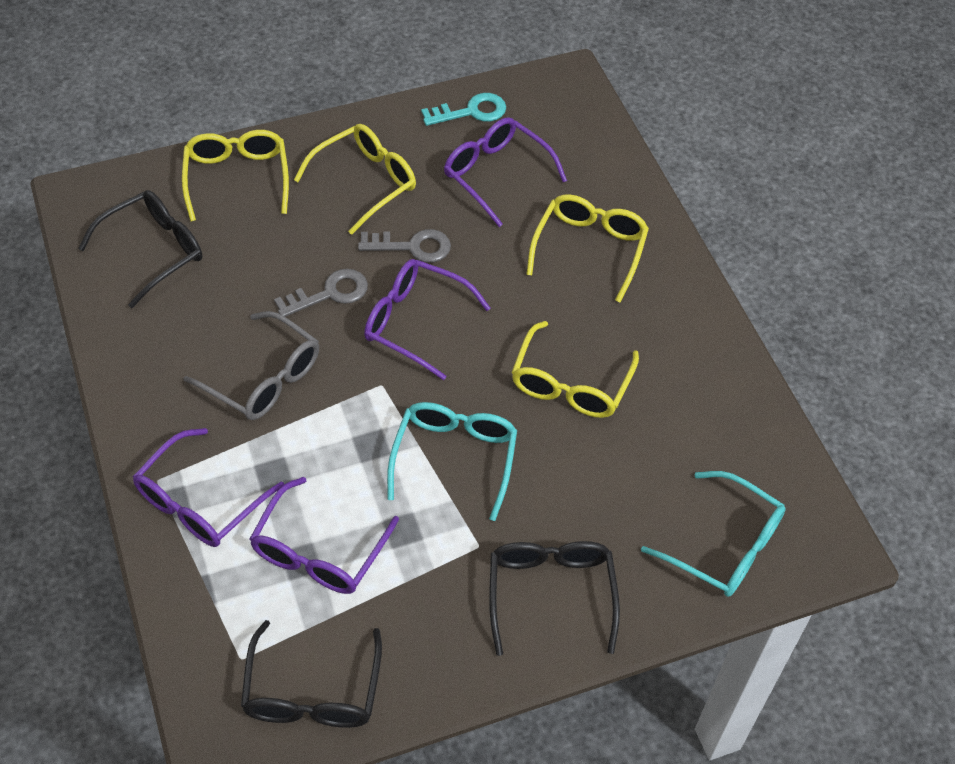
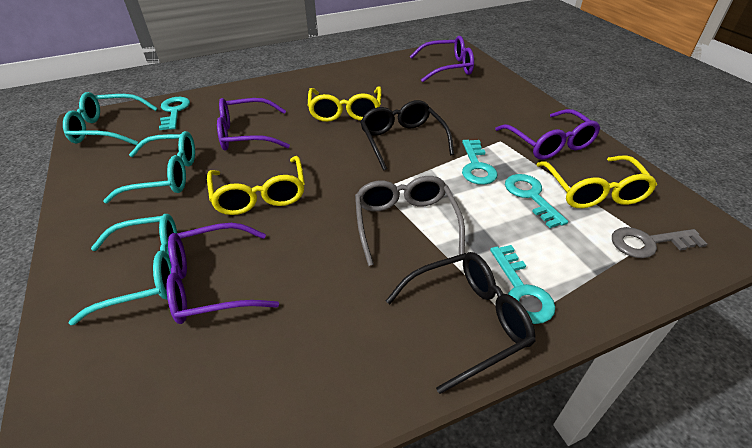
black glasses: [78,190,202,308] [241,620,382,728] [489,541,620,656] = 3 -> [360,100,454,170] [386,252,536,394] = 2
grey key: [274,269,368,317] [358,229,451,263] = 2 -> [612,227,707,258] = 1
turquoise glasses: [387,402,517,521] [641,471,786,597] = 2 -> [63,92,158,146] [69,214,177,325] [103,131,195,203] = 3
turquoise key: [421,93,506,126] = 1 -> [159,97,190,130] [462,140,497,185] [490,245,556,324] [505,174,568,228] = 4
yellow glasses: [182,130,289,222] [294,124,416,235] [511,321,639,418] [526,194,649,302] = 4 -> [207,156,305,215] [308,86,382,122] [536,155,657,208] = 3

